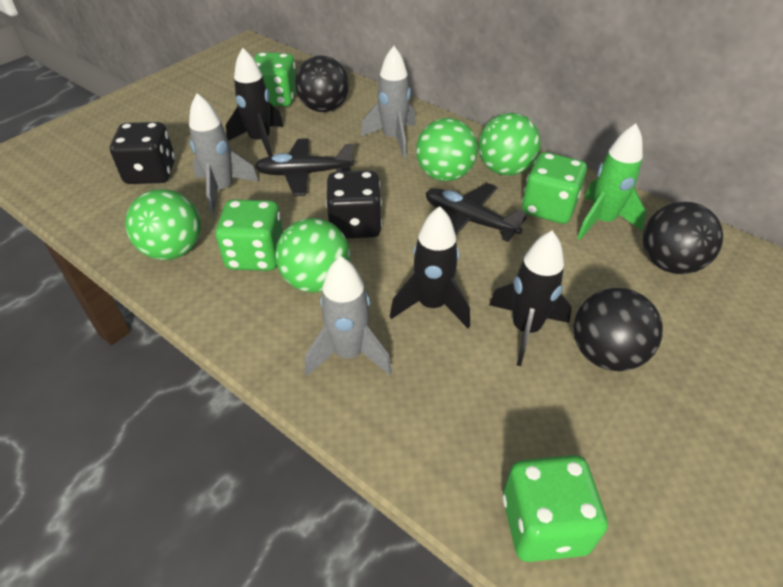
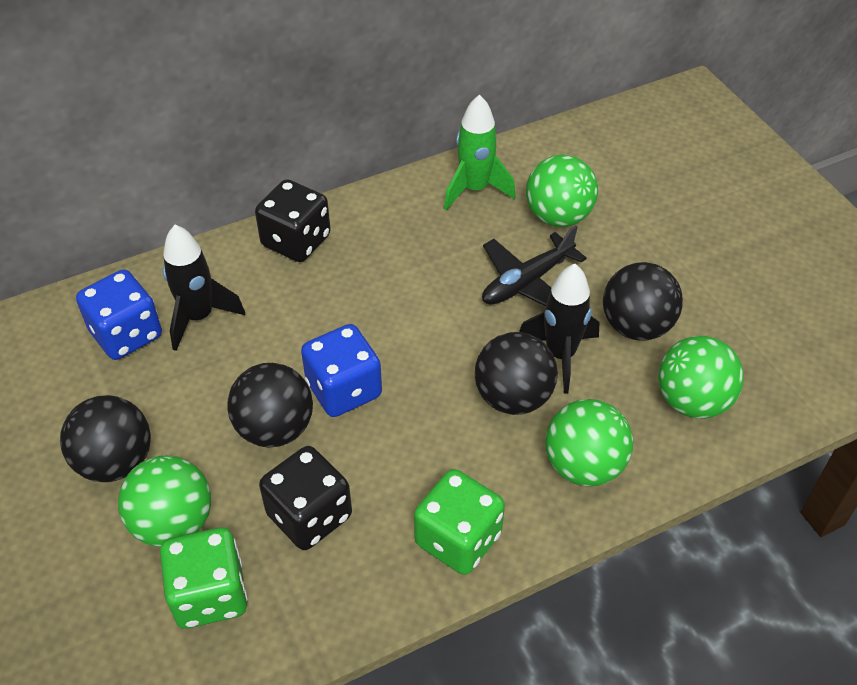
black ball: [295,55,349,112] [574,288,663,371] [643,202,723,274] = 3 -> [60,395,151,482] [227,363,313,448] [475,332,558,415] [603,262,683,340] = 4
black plane: [255,138,354,196] [426,183,527,242] = 2 -> [482,225,587,306] = 1
black rocket: [226,48,284,157] [390,206,470,328] [489,231,572,366] = 3 -> [163,225,245,351] [519,264,599,394] = 2
blue dice: none = 0 -> [76,269,162,360] [301,324,382,417] = 2
green dice: [216,199,283,271] [254,52,296,107] [502,455,608,562] [522,152,587,224] = 4 -> [160,527,248,629] [414,469,505,575] = 2
grey rocket: [189,93,258,214] [305,256,392,376] [361,46,416,158] = 3 -> none = 0

